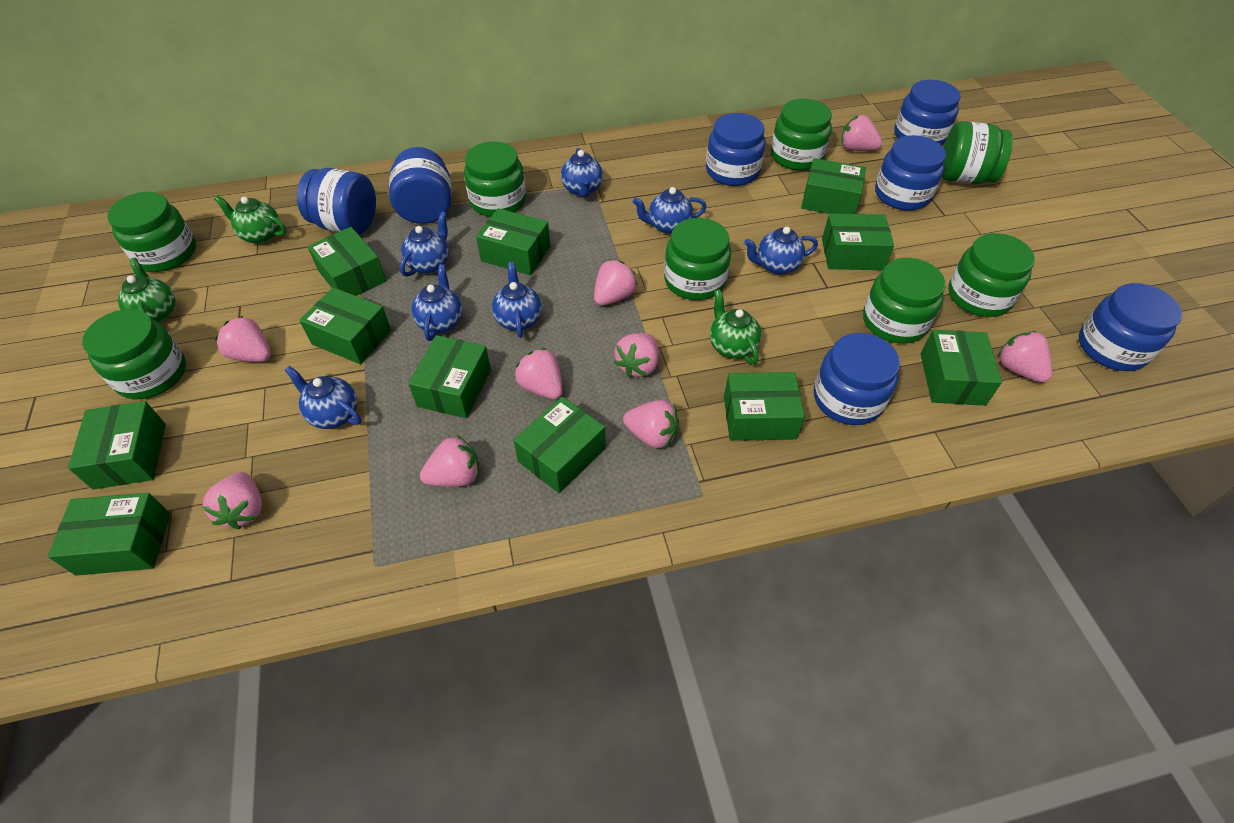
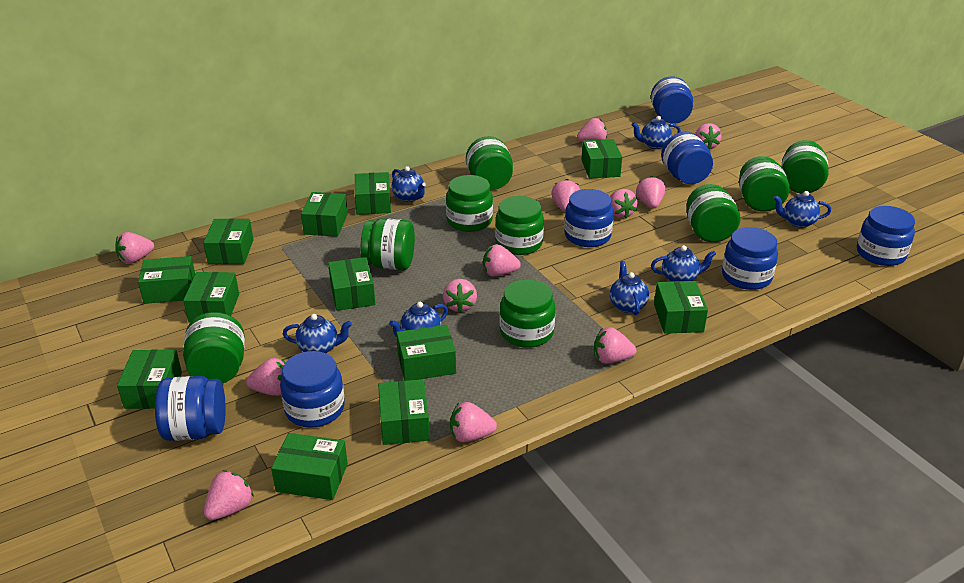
green box: [48,493,170,576] [68,401,166,489] [299,287,391,364] [307,227,386,296] [408,335,491,418] [476,208,550,275] [514,397,606,493] [724,372,805,441] [801,158,866,214] [822,213,894,270] [921,330,1002,406] = 11 -> [117,350,182,409] [138,256,195,304] [183,272,239,323] [203,218,253,264] [271,433,348,500] [301,192,348,237] [328,257,375,311] [355,172,391,215] [378,379,430,445] [396,325,456,381] [581,139,622,179] [654,281,708,334] = 12
green jar: [82,309,186,399] [107,192,196,272] [464,142,526,217] [664,218,731,300] [771,99,832,170] [863,258,945,344] [942,121,1013,184] [948,233,1035,317] = 8 -> [183,312,245,383] [361,218,415,270] [446,175,493,232] [466,136,513,190] [495,196,544,255] [500,279,555,348] [687,184,740,242] [739,156,790,211] [781,140,829,193] = 9
green teapot: [118,258,175,323] [214,195,286,244] [710,290,761,365] = 3 -> none = 0
pink strawberry: [203,472,262,529] [215,316,271,362] [420,436,479,487] [515,348,563,399] [594,259,638,306] [614,333,658,378] [623,400,679,449] [841,115,882,151] [998,331,1052,382] = 9 -> [115,232,154,264] [204,470,254,520] [246,358,285,396] [443,279,477,313] [450,402,497,442] [483,244,521,277] [552,179,580,212] [577,118,607,142] [594,327,636,364] [610,189,638,218] [636,176,665,208] [695,123,722,150] = 12

